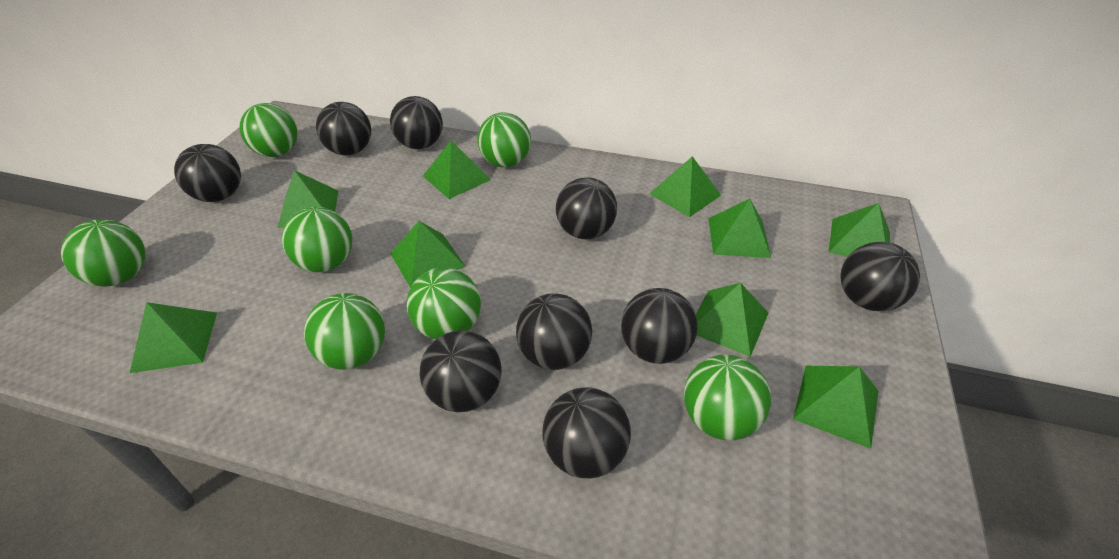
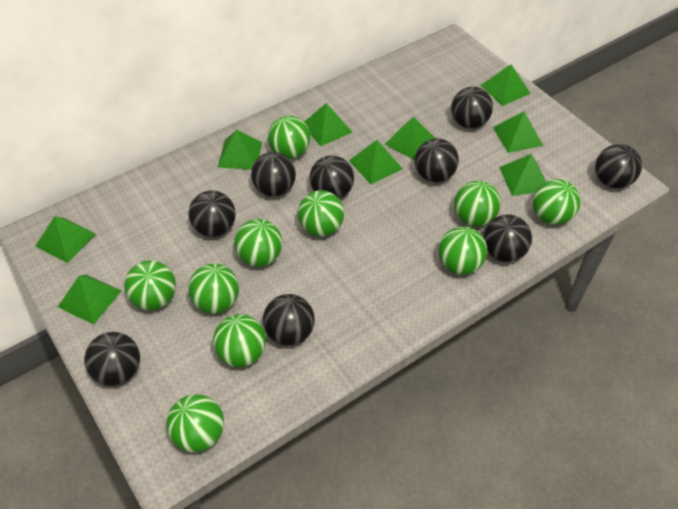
green ball: [61,220,145,286] [240,103,298,157] [282,207,353,272] [304,293,385,370] [407,268,481,339] [477,112,531,167] [684,355,771,440] = 7 -> [124,260,176,310] [166,394,224,453] [188,263,239,314] [213,314,266,367] [234,219,282,267] [268,116,310,159] [298,190,344,237] [438,226,487,275] [454,181,501,227] [533,179,580,225] = 10

